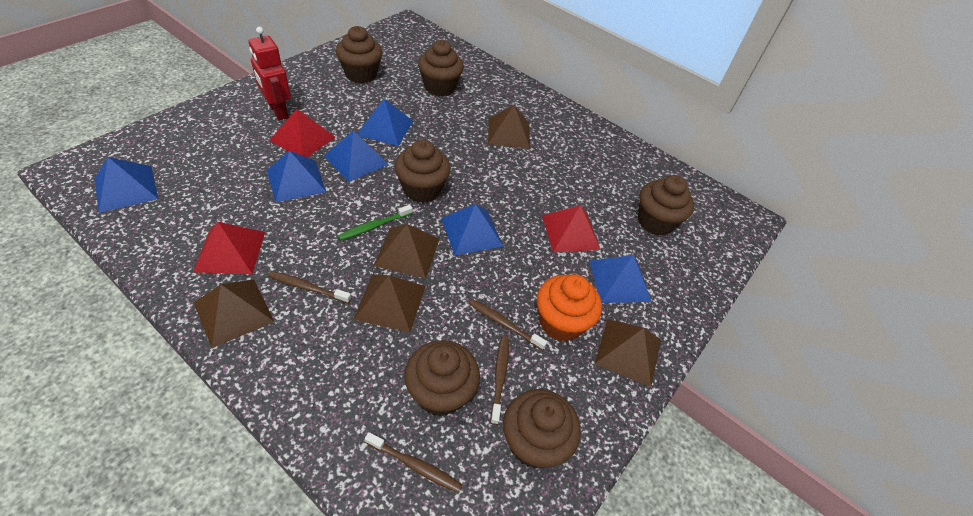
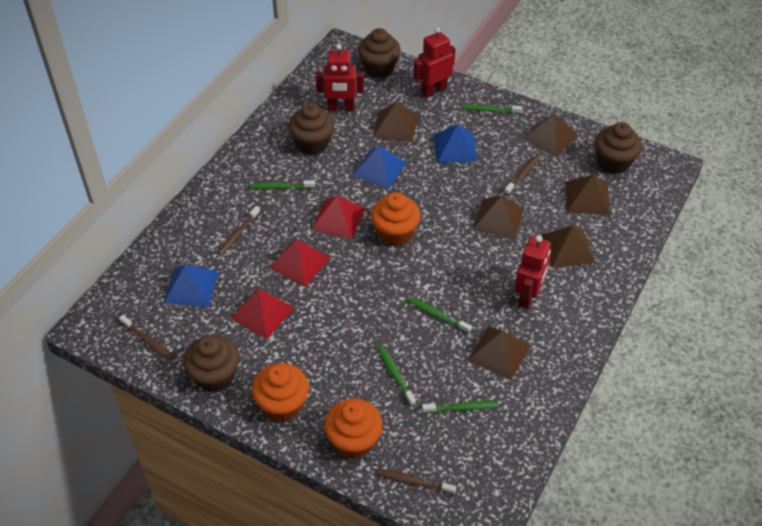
blue pyramid: [94,157,158,213] [267,151,326,203] [324,130,389,182] [358,99,413,146] [441,204,503,255] [589,255,652,303] = 6 -> [164,264,219,307] [352,146,407,189] [434,124,478,163] = 3
brown cupcake: [336,26,383,83] [395,140,451,203] [404,340,480,416] [418,40,464,96] [503,389,581,469] [638,175,694,236] = 6 -> [183,335,239,392] [288,103,334,155] [358,28,401,78] [595,122,642,174] = 4
brown pyramid: [194,280,274,348] [353,274,426,332] [374,224,440,278] [488,105,530,149] [594,319,661,387] = 5 -> [373,103,418,142] [468,326,531,380] [473,196,524,239] [523,113,578,157] [541,226,595,268] [566,175,610,215] = 6
green toothbrush: [338,205,413,240] = 1 -> [250,180,315,189] [378,346,416,406] [408,297,472,334] [422,401,499,413] [462,104,523,114] = 5
orange cupcake: [537,274,602,342] = 1 -> [252,363,309,422] [324,399,383,459] [371,192,421,246] = 3
red robot: [249,27,291,120] = 1 -> [316,44,364,111] [413,27,455,98] [514,235,551,309] = 3

